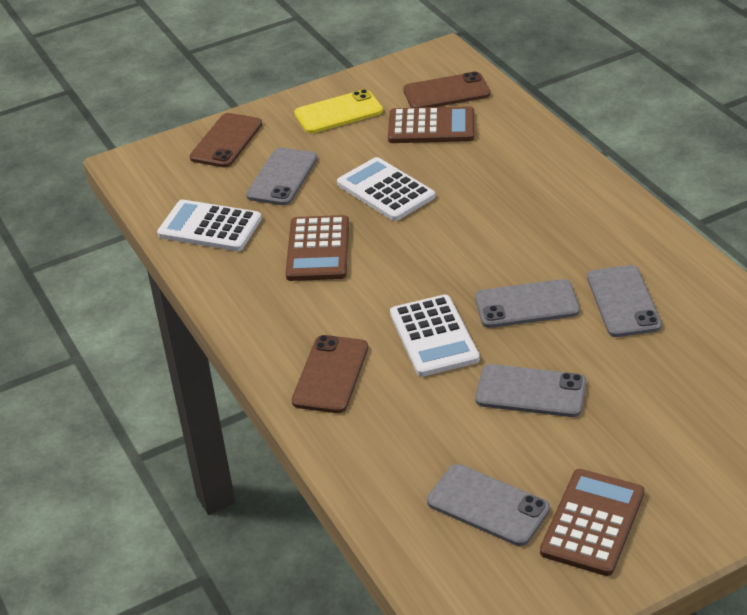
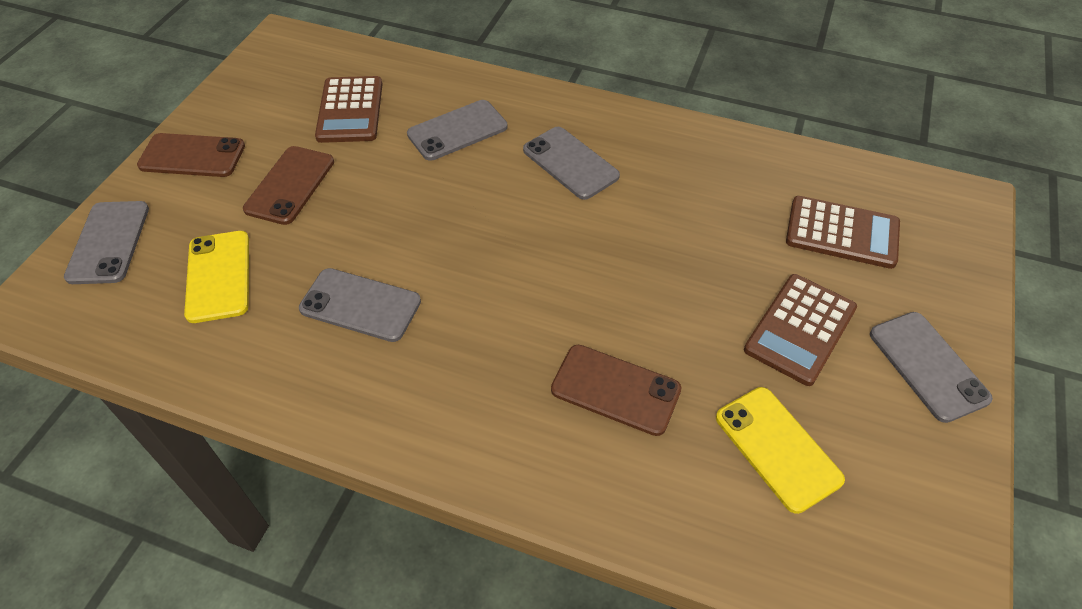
white calculator: [157,200,262,251] [337,157,435,221] [390,295,480,377] = 3 -> none = 0
yellow phone: [294,89,383,133] = 1 -> [184,231,249,323] [716,387,845,514] = 2

